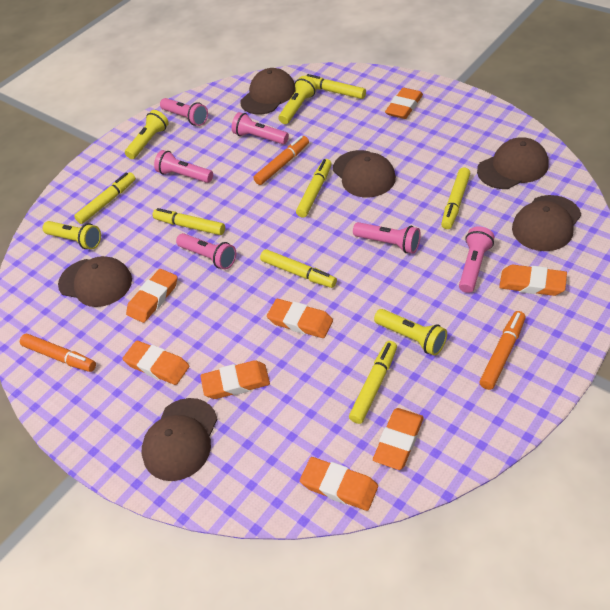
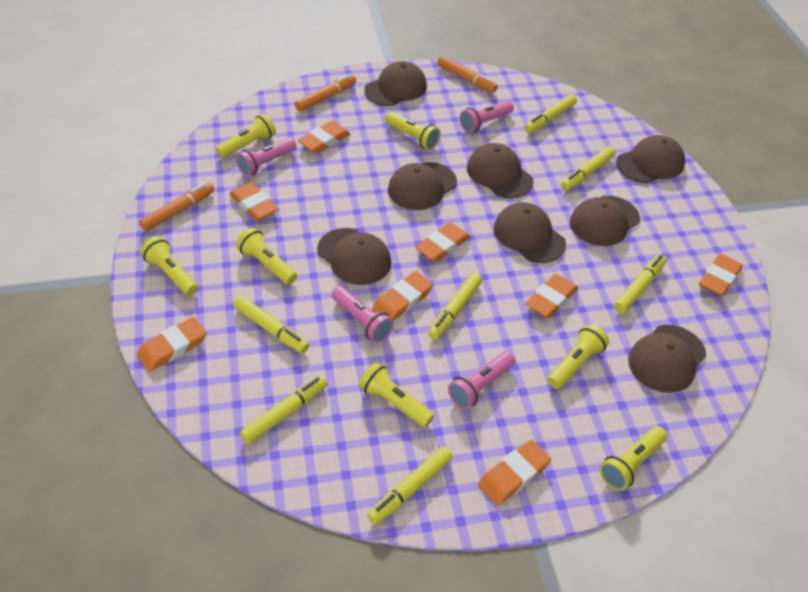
brown cap: [58,256,132,307] [142,398,217,481] [240,68,295,114] [333,150,396,197] [477,137,549,189] [512,195,581,251] = 6 -> [317,228,391,285] [364,61,427,106] [388,162,457,210] [467,143,533,198] [494,202,566,263] [570,196,640,246] [617,135,685,183] [628,325,706,393] = 8
pink flashlight: [154,150,213,183] [160,98,208,126] [176,233,236,270] [232,112,289,144] [353,222,421,254] [459,226,494,293] = 6 -> [236,138,296,176] [332,286,394,343] [448,351,515,409] [460,101,514,133] = 4
yellow flashlight: [42,221,101,250] [125,110,169,159] [279,76,317,124] [374,309,447,356] = 4 -> [140,236,198,296] [216,114,276,158] [236,228,297,285] [359,362,434,427] [385,112,441,150] [547,324,609,389] [600,426,667,491] = 7

